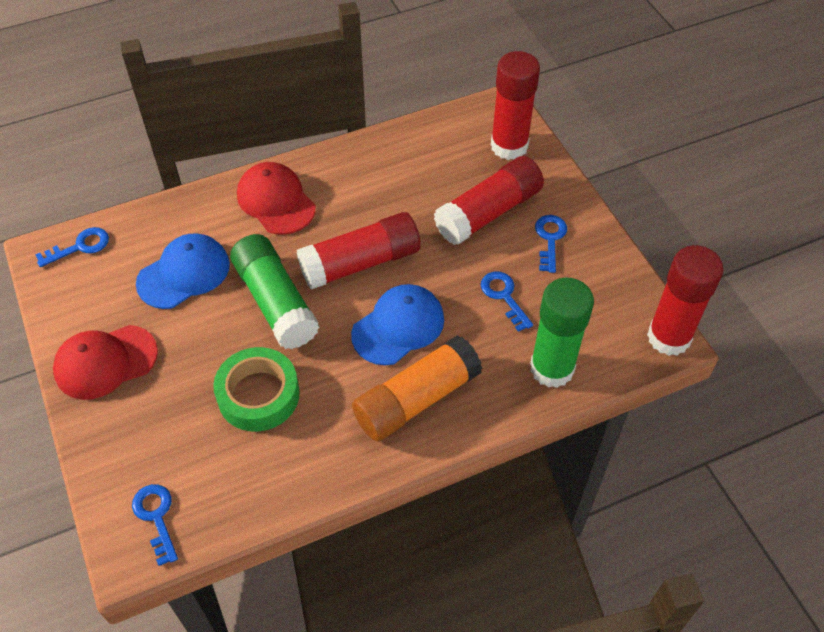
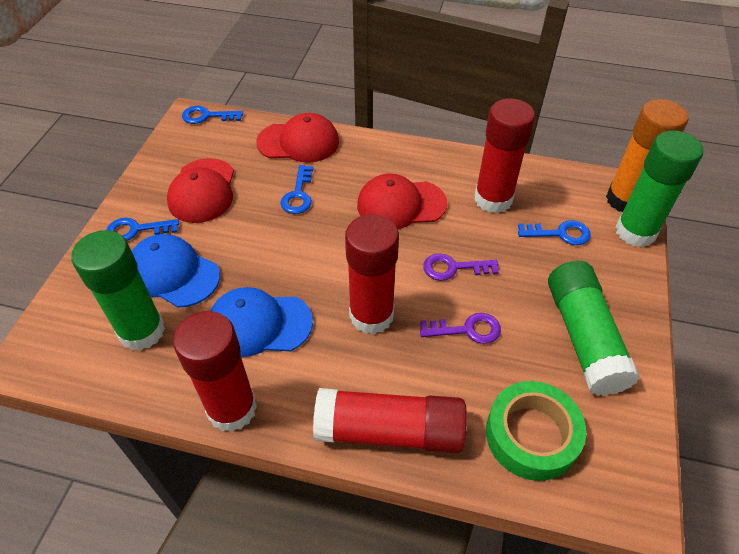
green glue stick: [230,234,319,349] [530,277,594,388] = 2 -> [72,230,165,351] [548,261,640,396] [615,130,703,247] = 3
purple key: none = 0 -> [420,313,501,344] [423,253,499,281] = 2
red cap: [53,325,158,400] [237,162,316,235] = 2 -> [167,158,234,223] [256,113,339,163] [357,174,447,229] = 3

